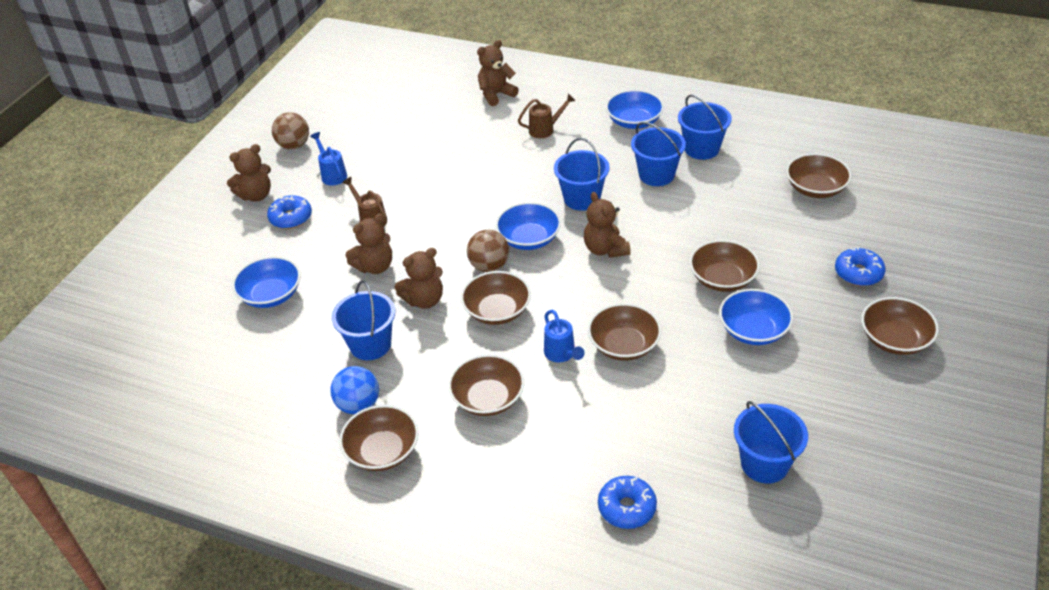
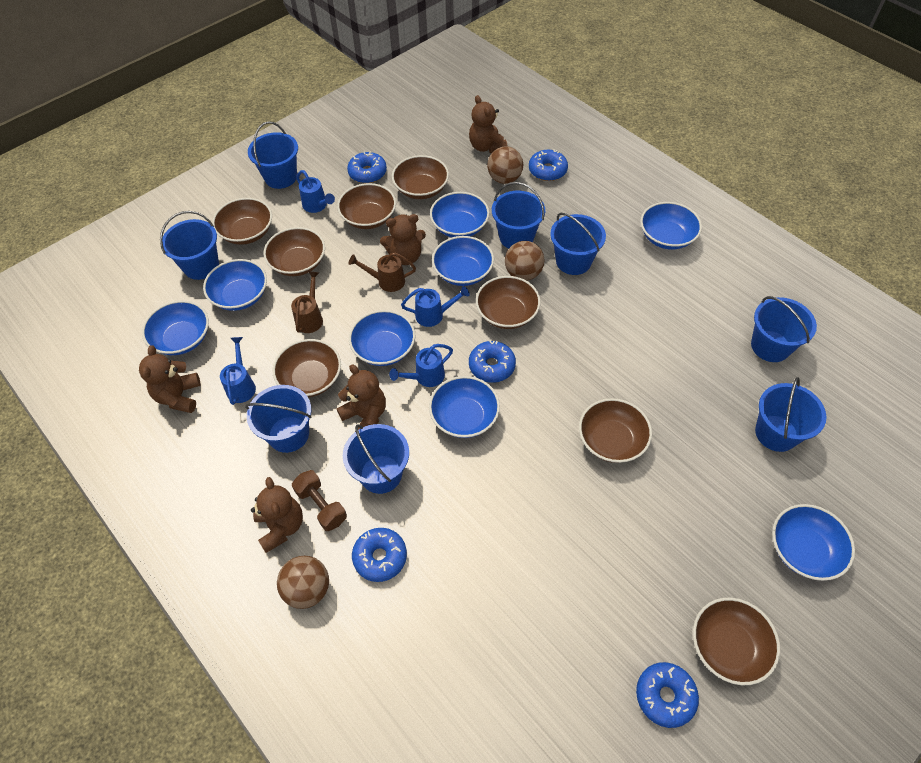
blue ball: [330,366,379,414] = 1 -> none = 0
blue bowl: [232,256,301,308] [496,202,561,250] [606,90,664,129] [719,289,793,345] = 4 -> [142,300,209,355] [203,259,267,311] [349,310,416,366] [429,376,500,438] [430,192,489,237] [432,236,494,286] [640,202,702,250] [772,504,855,581] = 8
blue bucket: [331,280,395,360] [554,138,610,211] [631,122,686,186] [678,94,732,160] [734,401,808,484] = 5 -> [160,211,219,280] [245,385,312,453] [248,121,298,189] [343,424,409,494] [492,182,545,248] [550,213,606,275] [751,296,817,362] [755,377,826,452] = 8
blue donut: [267,195,312,229] [598,476,657,529] [835,247,885,286] = 3 -> [347,151,387,183] [352,528,407,582] [469,340,516,383] [529,149,568,181] [636,662,699,728] = 5
blue watering can: [310,132,347,186] [544,310,585,363] = 2 -> [220,337,256,405] [296,170,335,213] [389,344,453,387] [401,286,470,327] = 4
brown ball: [272,112,309,149] [467,230,509,272] = 2 -> [277,556,329,609] [487,146,523,184] [505,241,545,281] = 3
brown bowl: [339,405,419,471] [448,354,524,416] [461,271,531,325] [588,303,661,361] [689,240,760,292] [786,153,851,198] [861,297,939,355] = 7 -> [212,198,272,245] [263,227,325,276] [272,339,341,397] [337,183,396,229] [392,155,449,199] [476,276,541,329] [579,398,652,463] [693,598,780,685] = 8
brown dumbbell: none = 0 -> [292,470,347,531] = 1

